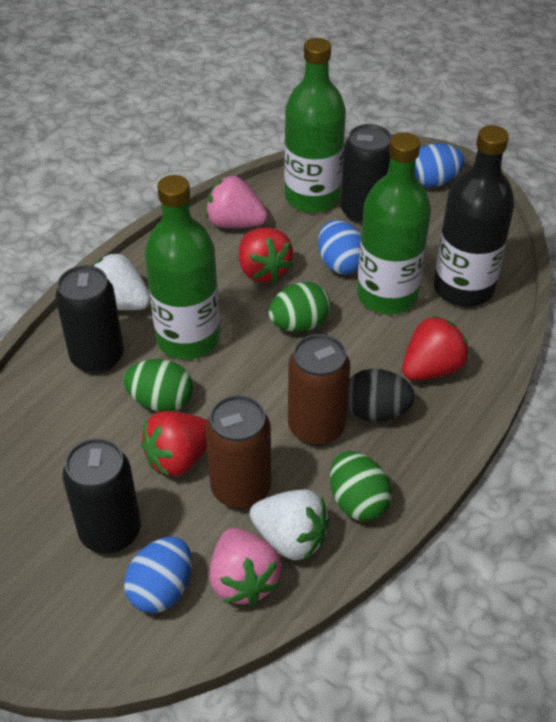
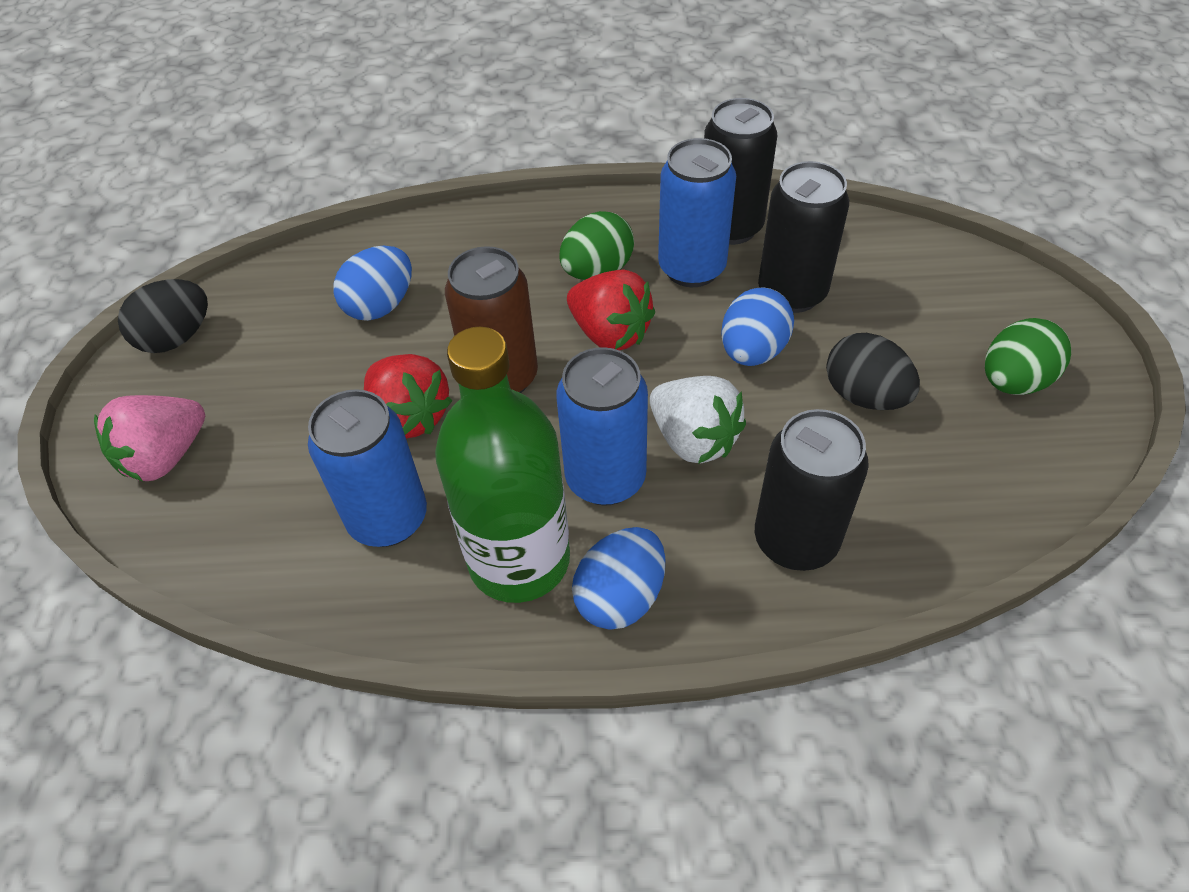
black bottle: [434,125,515,307] = 1 -> none = 0
black egg: [347,369,415,422] = 1 -> [118,279,208,353] [826,333,920,410] = 2
blue can: none = 0 -> [308,389,427,547] [556,347,648,506] [658,138,736,287] = 3
brown can: [206,395,271,509] [288,334,350,446] = 2 -> [445,246,538,393] = 1
green bottle: [145,175,220,359] [284,38,346,213] [357,132,431,314] = 3 -> [435,327,570,603] = 1
green egg: [123,359,193,412] [268,282,331,332] [330,451,392,521] = 3 -> [559,211,634,280] [985,318,1071,395] = 2
pink strawberry: [206,176,268,228] [210,528,281,606] = 2 -> [94,395,205,481] = 1
red strawberry: [141,411,207,476] [239,228,293,283] [402,315,469,380] = 3 -> [364,354,452,439] [567,270,655,350] = 2
white strawberry: [94,252,150,310] [250,489,330,561] = 2 -> [650,376,746,464] = 1

